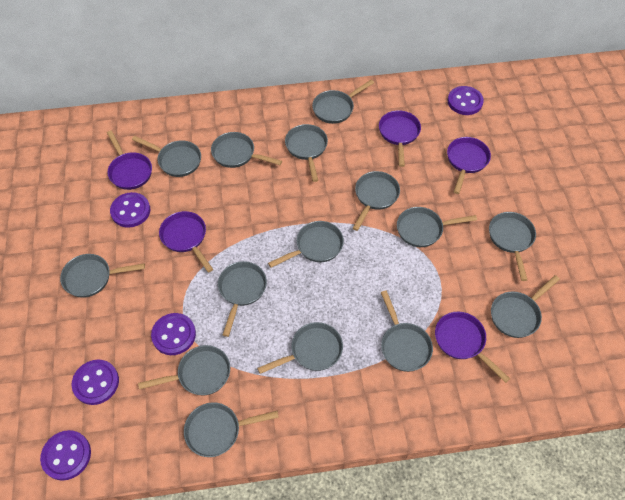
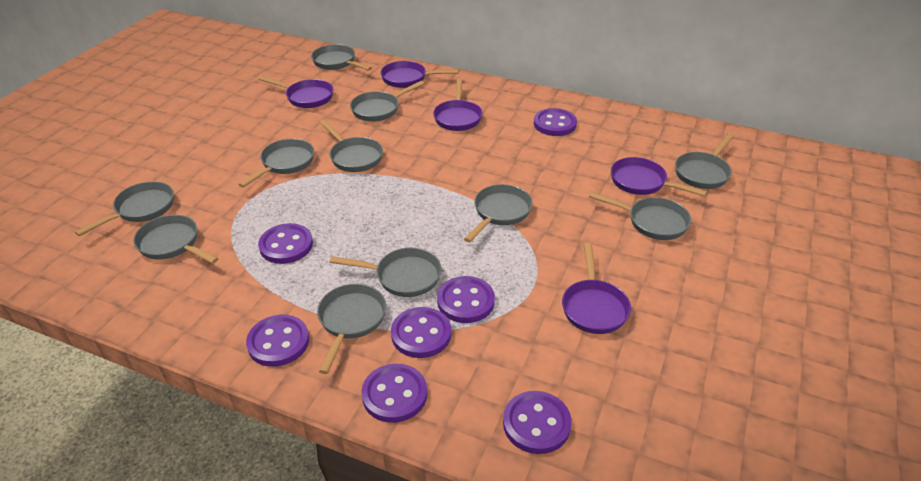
grey pan: [60,254,145,298] [132,136,201,177] [138,345,230,395] [184,402,279,457] [211,132,282,168] [218,261,267,337] [257,322,343,374] [268,221,344,268] [285,124,328,182] [312,80,374,124] [353,171,400,231] [381,290,433,372] [397,207,477,247] [489,212,536,281] [491,275,560,338] = 15 -> [75,181,174,236] [133,215,218,264] [238,139,314,188] [311,44,372,71] [317,284,386,374] [320,120,383,172] [330,248,442,297] [350,81,424,122] [464,184,533,243] [589,192,691,240] [675,133,734,189] = 11
purple button: [40,430,91,481] [72,360,119,405] [110,192,150,228] [151,313,196,355] [447,86,484,115] = 5 -> [246,315,309,367] [258,223,313,264] [361,364,427,423] [391,307,451,358] [437,276,495,323] [503,391,572,454] [534,108,577,136] = 7

